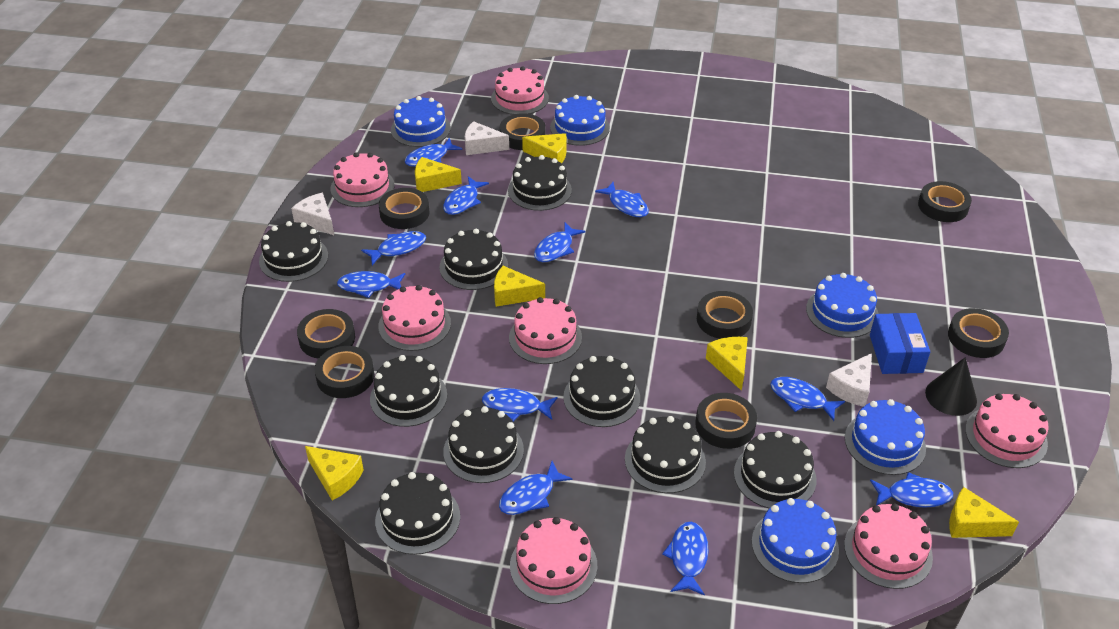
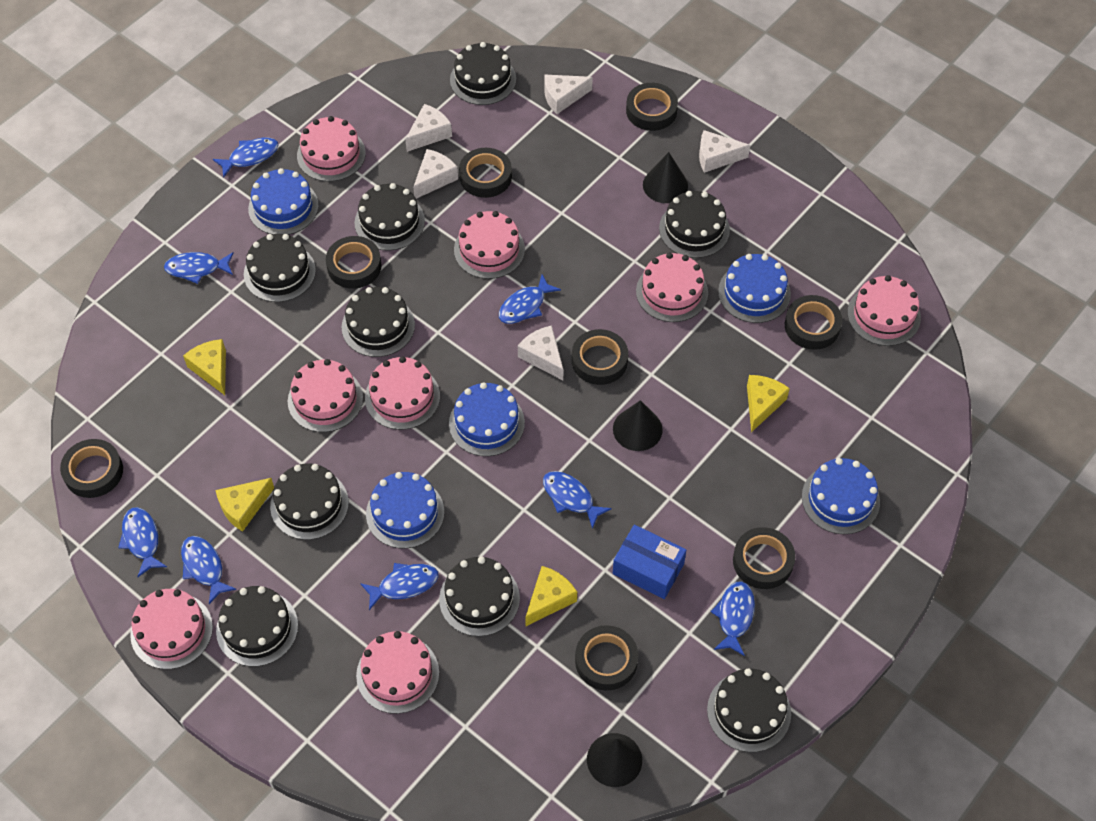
black cone: [925,357,977,416] = 1 -> [587,733,642,787] [613,400,663,451] [643,152,688,203] = 3
blue fish: [337,271,405,298] [361,231,426,265] [405,138,462,167] [443,176,489,215] [482,388,558,422] [499,461,573,515] [534,222,585,262] [595,182,649,217] [662,522,709,596] [770,377,845,421] [870,472,953,508] = 11 -> [118,507,167,577] [164,252,234,284] [181,536,237,604] [213,138,279,178] [360,563,439,610] [499,274,561,324] [543,471,612,529] [711,581,755,656] = 8
pink cake: [331,152,395,207] [378,285,451,351] [491,66,549,115] [509,297,582,364] [510,517,597,604] [844,504,933,589] [965,393,1049,468] = 7 -> [130,589,213,669] [288,359,363,432] [297,116,365,182] [356,631,439,714] [365,356,440,430] [454,211,525,279] [636,252,708,322] [848,275,921,346] = 8
white cheese: [291,193,334,235] [465,121,509,155] [826,353,872,407] = 3 -> [405,104,452,152] [413,149,458,199] [518,326,563,380] [544,74,593,114] [699,130,750,173] = 5
yellow cheese: [305,446,364,500] [415,157,462,192] [494,266,545,307] [522,133,567,164] [706,337,748,391] [949,487,1019,538] = 6 -> [183,339,226,395] [215,478,274,532] [525,566,577,626] [747,375,790,432] = 4

